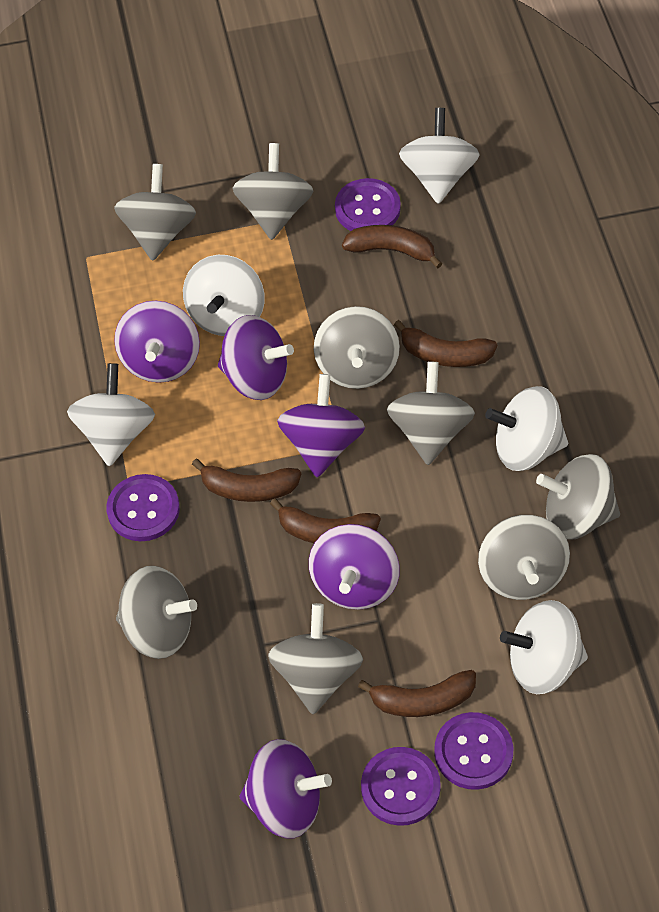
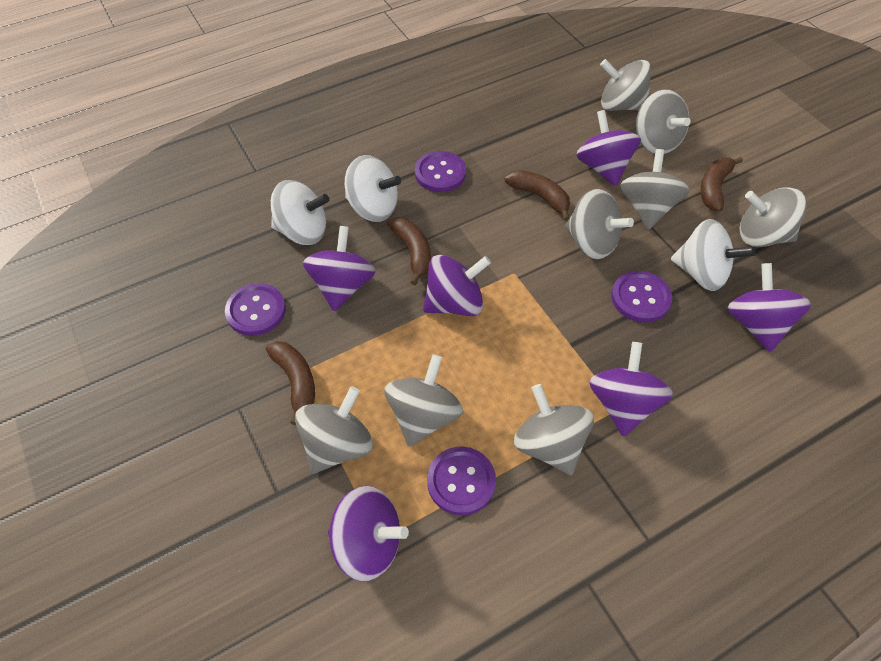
brown banana: [192,459,301,502] [270,498,381,543] [342,225,443,268] [358,670,476,717] [394,320,497,367] = 5 -> [266,341,315,425] [387,217,431,285] [504,170,570,221] [701,157,743,211] = 4
purple spinning top: [114,301,200,383] [218,315,294,400] [240,739,332,838] [277,374,365,477] [309,524,400,610] = 5 -> [303,226,376,311] [328,486,409,581] [423,255,491,316] [576,110,641,186] [589,342,673,437] [727,263,811,352] = 6
white spinning top: [67,363,155,466] [183,255,265,336] [399,108,480,204] [485,386,568,471] [500,600,588,694] = 5 -> [271,180,330,245] [345,155,401,222] [671,219,755,291] = 3

